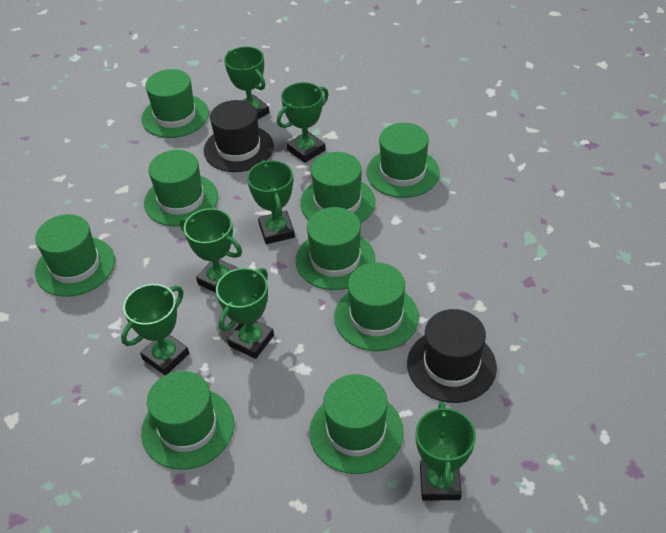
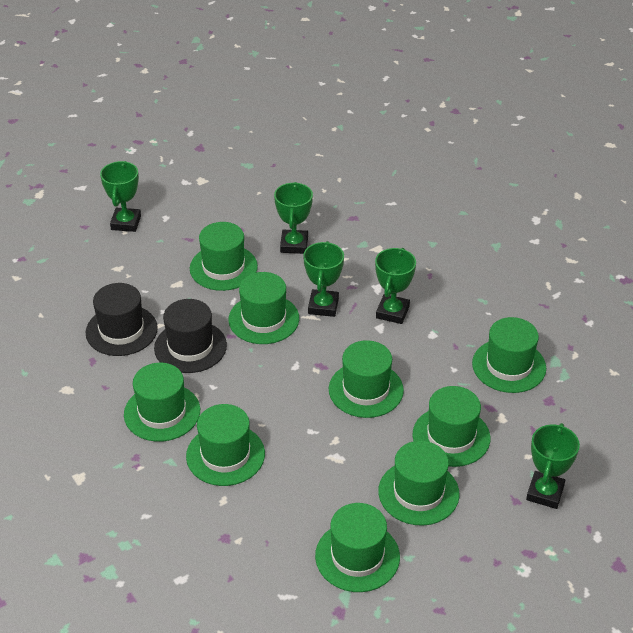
green trophy: [121,284,189,375] [180,208,242,293] [216,268,274,359] [224,47,269,119] [247,160,295,244] [277,82,329,163] [415,402,476,500] = 7 -> [100,161,141,232] [274,182,313,254] [303,241,344,317] [375,248,416,324] [526,423,580,509] = 5

